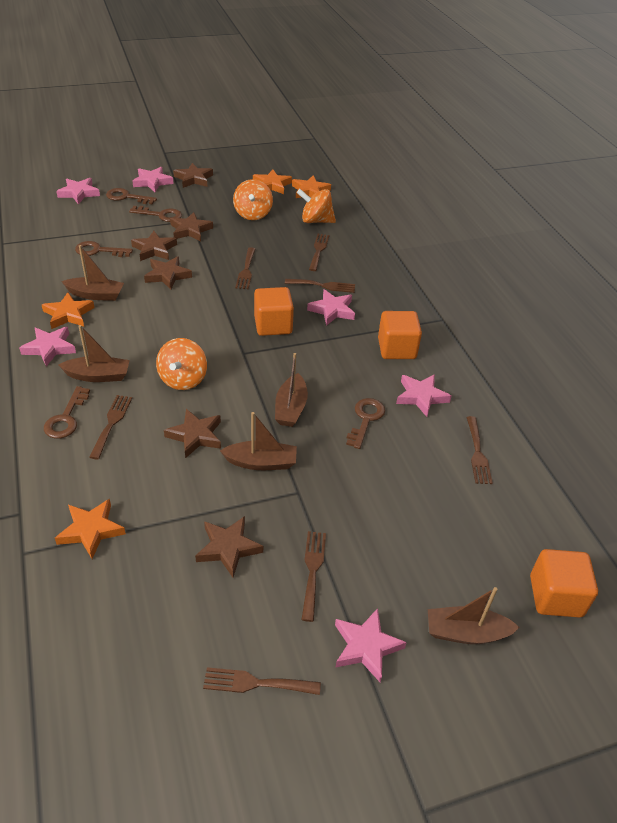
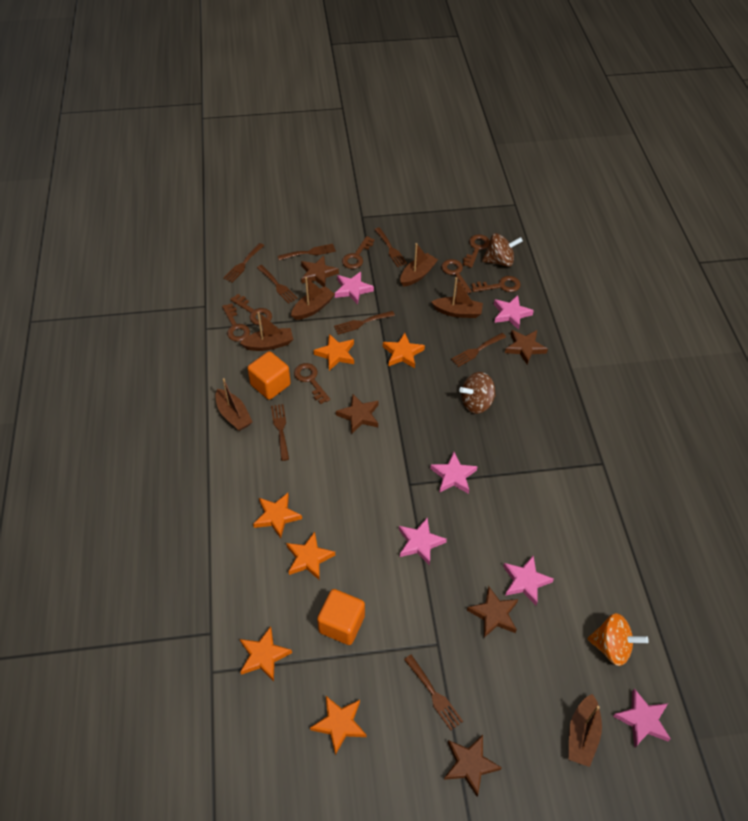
brown boat: [58,325,130,382] [61,245,124,301] [220,412,297,470] [275,353,308,427] [428,587,520,644] = 5 -> [215,378,252,431] [240,312,293,351] [291,277,335,320] [400,243,438,287] [432,277,483,318] [569,694,602,767] = 6
brown fork: [89,395,132,459] [203,667,321,695] [235,247,255,289] [285,279,355,293] [301,531,326,622] [309,234,329,271] [467,416,493,484] = 7 -> [223,243,264,283] [257,265,298,304] [271,404,289,461] [278,244,336,260] [334,311,395,335] [374,227,407,267] [404,655,463,731] [451,333,506,367] = 8
brown key: [44,386,90,439] [75,241,133,257] [106,188,157,204] [129,206,182,222] [346,398,385,449] = 5 -> [222,303,250,342] [230,294,272,325] [294,363,330,404] [342,236,375,269] [441,259,472,293] [463,234,490,268] [471,276,521,292] = 7
brown spinning top: none = 0 -> [459,372,496,414] [482,233,523,267] = 2
brown star: [131,231,177,261] [144,256,192,290] [164,409,221,458] [170,212,213,241] [173,163,213,188] [195,516,263,577] = 6 -> [301,256,339,287] [336,394,379,434] [444,735,502,797] [467,586,518,638] [505,330,548,365] = 5
orange cube: [254,287,294,336] [378,311,422,359] [530,549,598,618] = 3 -> [247,351,291,400] [317,589,365,645] = 2
orange spinning top: [156,338,207,390] [233,179,273,220] [297,189,336,223] = 3 -> [587,613,649,666] = 1
orange star: [42,292,95,329] [55,499,126,559] [253,169,292,194] [292,175,331,198] = 4 -> [240,626,292,681] [253,493,302,539] [286,532,335,580] [310,696,367,755] [314,334,354,371] [383,333,425,368] = 6

